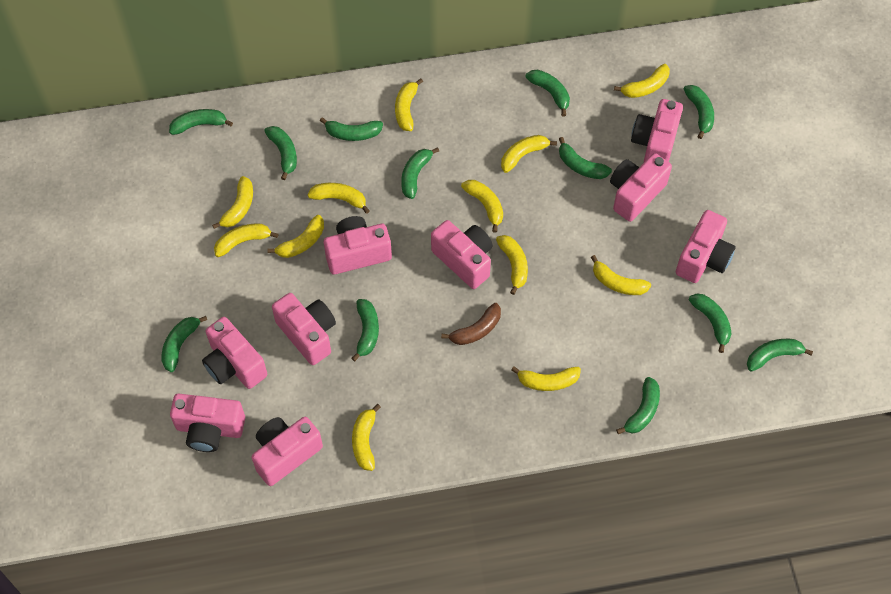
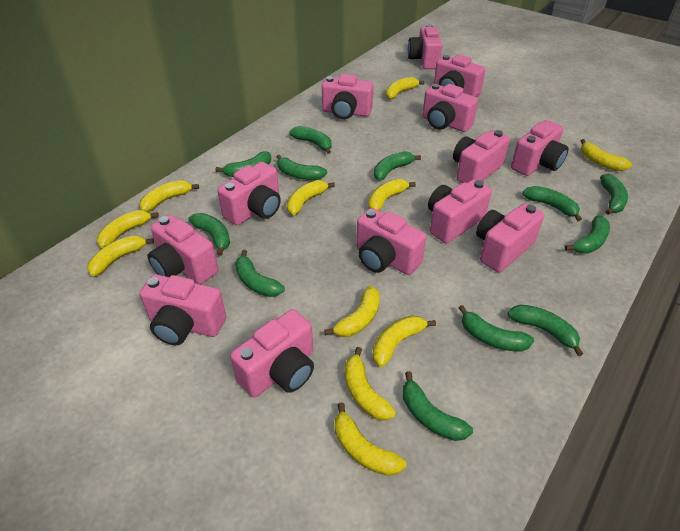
brown banana: [441,303,501,345] = 1 -> none = 0
pink camera: [170,394,245,452] [202,317,267,389] [251,417,323,486] [272,293,336,365] [324,216,392,275] [431,220,493,289] [610,153,672,222] [631,99,683,162] [676,210,736,283] = 9 -> [140,274,226,345] [147,215,218,284] [217,162,281,225] [230,309,314,398] [322,74,374,119] [356,208,426,275] [408,24,442,69] [422,84,478,132] [428,179,492,243] [434,55,486,97] [453,130,510,183] [476,203,544,272] [511,120,569,176] = 13
yellow banana: [212,176,253,229] [214,224,279,257] [267,215,324,258] [307,183,370,214] [352,404,381,471] [395,78,423,131] [461,180,503,233] [496,235,528,295] [501,135,557,173] [511,366,581,391] [591,255,651,295] [614,64,670,98] = 12 -> [87,235,154,276] [97,210,159,248] [139,180,199,212] [287,180,335,215] [324,286,380,337] [335,402,406,476] [345,347,396,421] [368,179,416,210] [373,315,436,367] [386,77,424,100] [581,139,632,171] = 11

